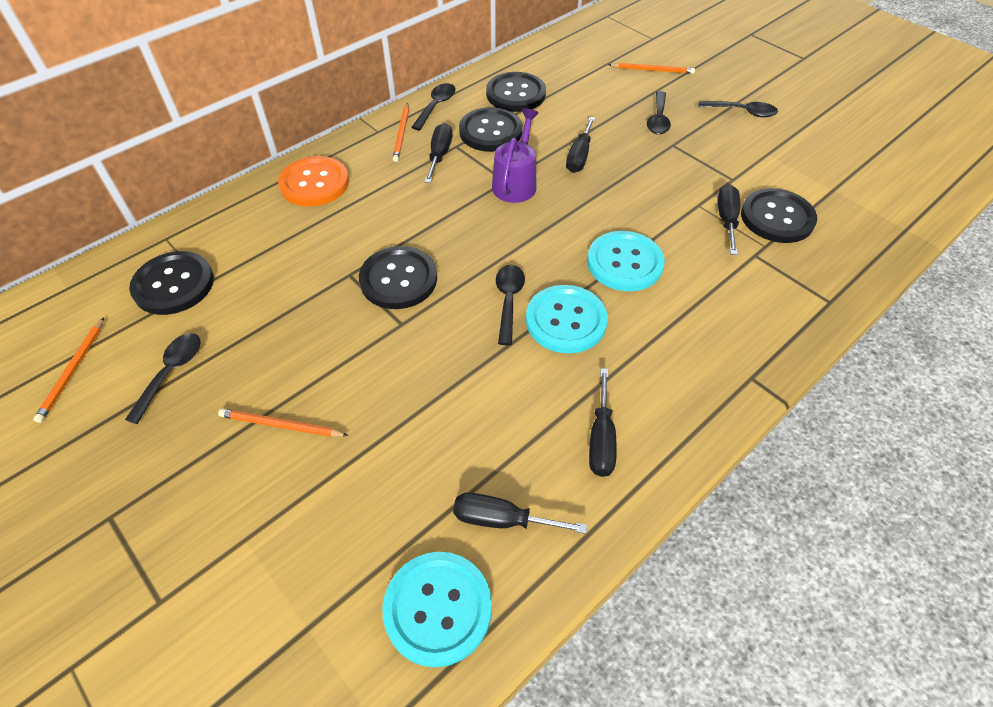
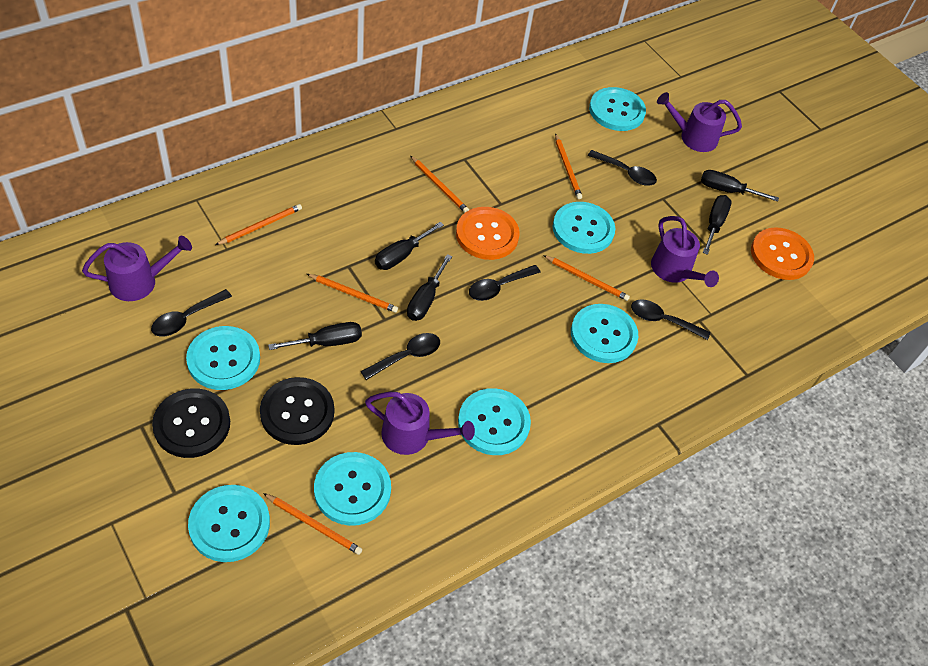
black button: [129,251,214,315] [359,246,437,309] [459,107,523,152] [486,72,546,112] [741,188,817,243] = 5 -> [152,389,230,458] [260,377,334,445] = 2
orange button: [278,156,349,207] = 1 -> [456,207,520,260] [751,227,814,280] = 2
orange pencil: [33,317,104,423] [218,408,349,437] [393,103,409,162] [608,63,695,74] = 4 -> [216,204,302,245] [263,493,362,555] [307,274,398,313] [410,156,469,213] [543,255,630,301] [555,134,582,199] = 6
purple watering can: [492,108,539,203] = 1 -> [82,236,192,301] [365,392,475,455] [651,216,719,287] [657,92,742,152] = 4
turquoise button: [382,552,492,667] [526,285,608,353] [587,231,665,291] = 3 -> [186,326,260,390] [188,485,270,562] [314,452,391,526] [458,388,531,455] [553,202,615,254] [571,304,638,363] [589,87,646,131] = 7

